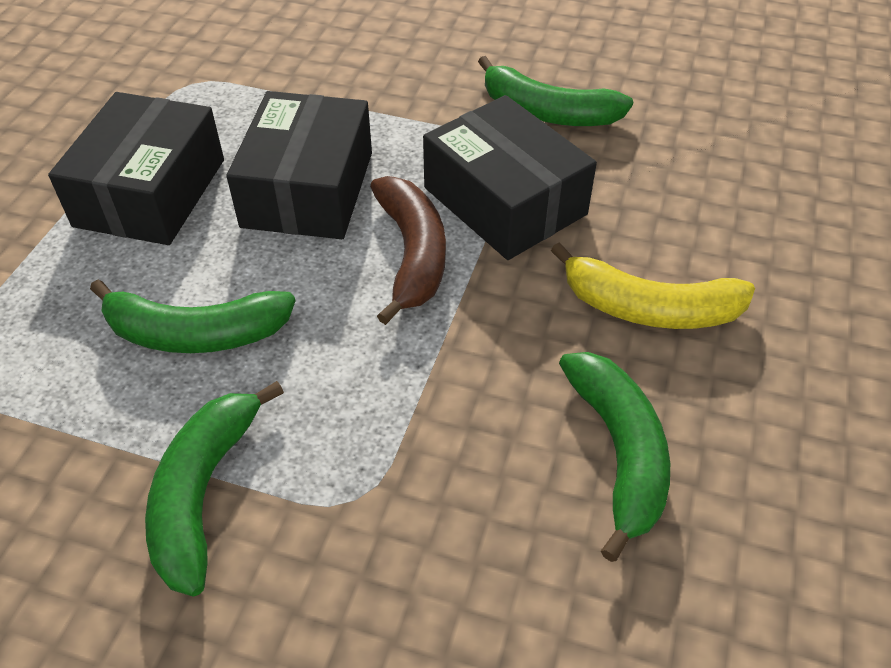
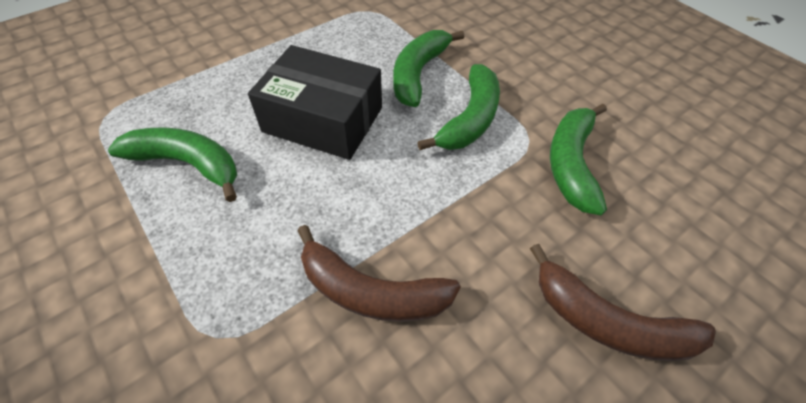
black box: [48,92,224,245] [226,91,372,239] [423,95,597,260] = 3 -> [248,45,382,160] = 1
brown banana: [370,176,446,325] = 1 -> [297,225,461,322] [530,244,716,361] = 2
yellow banana: [551,242,755,329] = 1 -> none = 0

